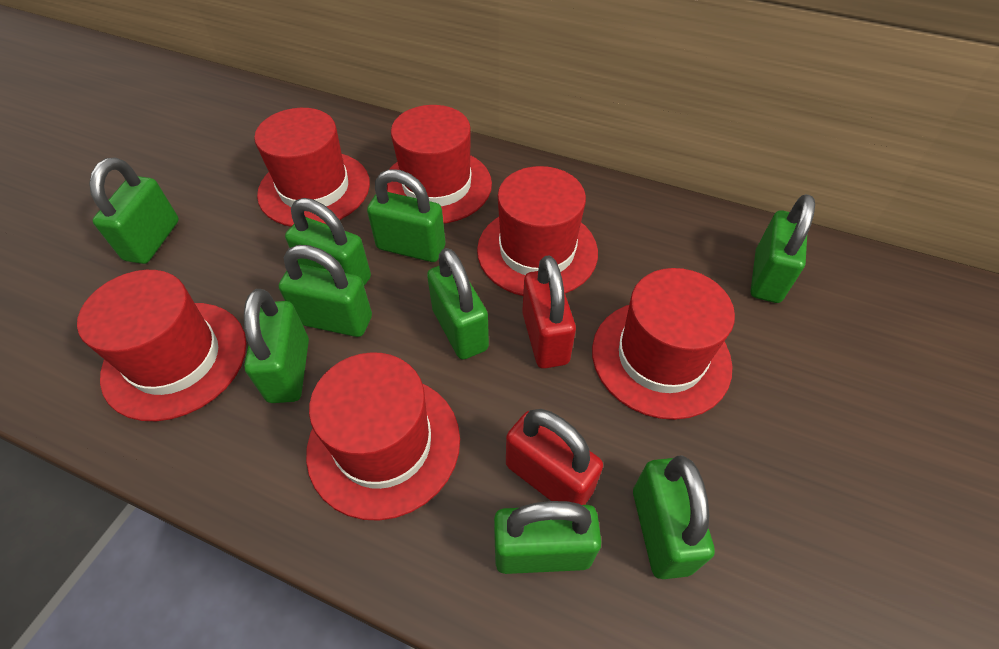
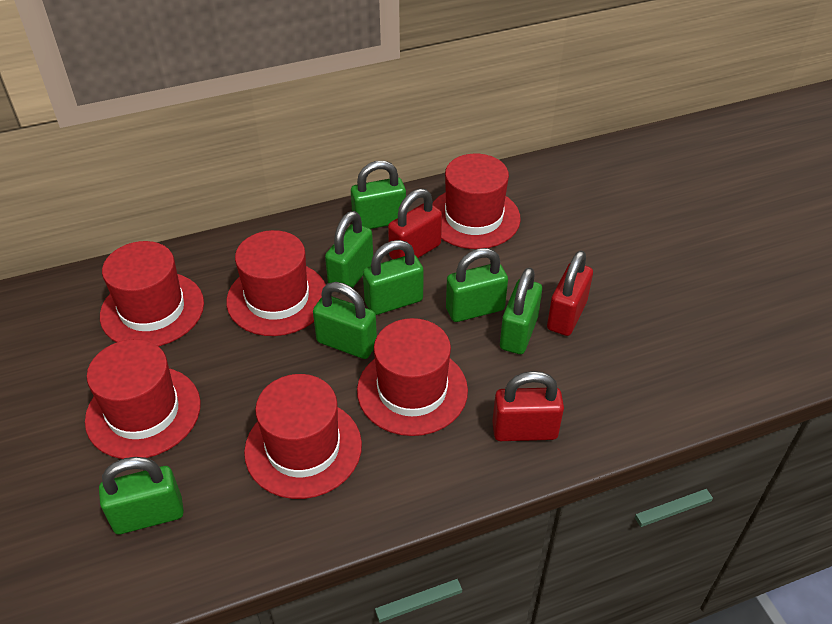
green padlock: [89,158,179,264] [244,289,309,403] [279,245,372,337] [285,198,371,286] [367,169,446,262] [427,248,489,360] [494,501,601,574] [633,455,715,579] [751,194,815,303] = 9 -> [99,457,184,534] [313,282,377,359] [325,211,373,288] [351,161,406,229] [363,240,424,315] [446,248,508,322] [500,268,542,354] = 7
red padlock: [506,409,603,505] [522,255,576,369] = 2 -> [388,188,442,259] [492,371,564,441] [547,251,593,336] = 3

